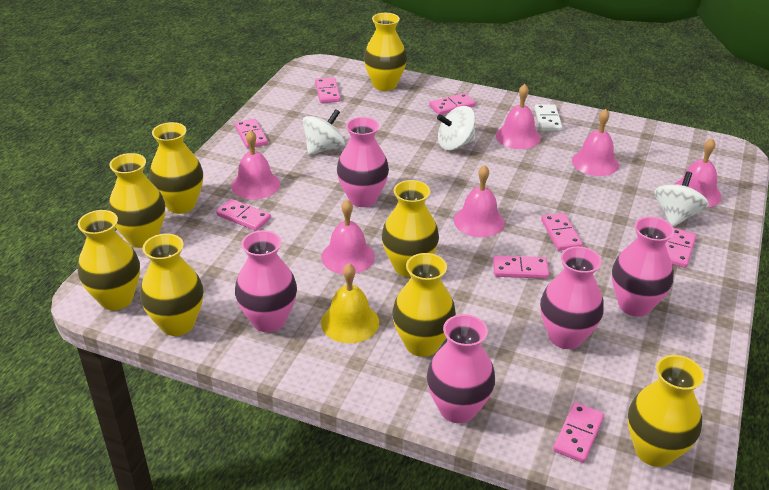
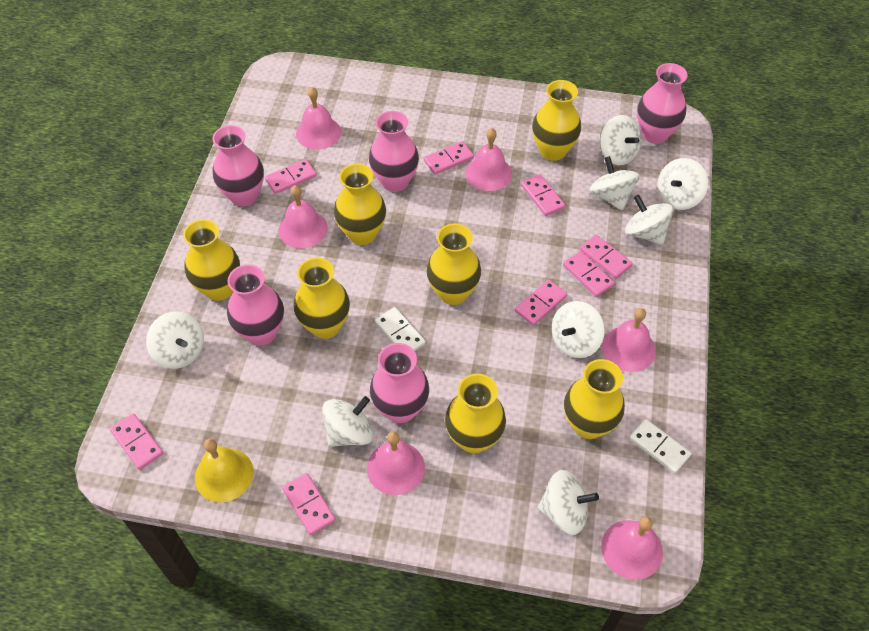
white domino: [535,104,562,131] = 1 -> [375,307,426,351] [629,419,691,474] = 2
white spinning top: [303,109,345,155] [437,106,476,150] [654,171,709,227] = 3 -> [146,311,204,369] [322,396,374,447] [538,470,599,535] [552,301,605,358] [589,156,640,211] [600,115,642,165] [625,194,674,245] [657,158,708,210] = 8
yellow vase: [78,210,140,310] [108,153,165,248] [140,234,203,336] [149,122,203,214] [364,13,407,91] [382,180,439,277] [392,253,456,357] [628,355,704,467] = 8 -> [183,219,240,301] [294,257,350,339] [334,164,386,245] [426,224,481,305] [445,374,506,453] [532,80,581,161] [564,359,625,439] = 7

